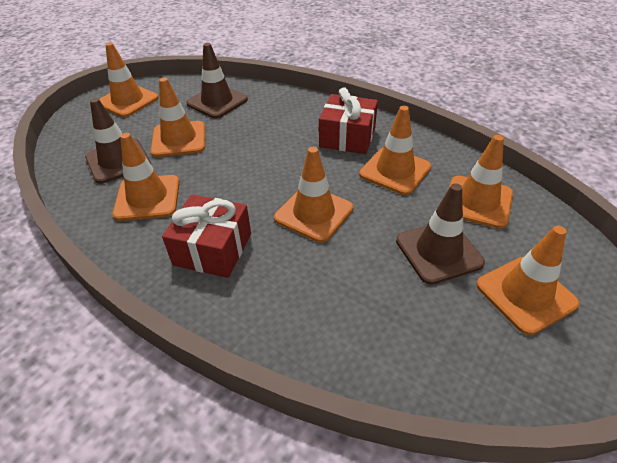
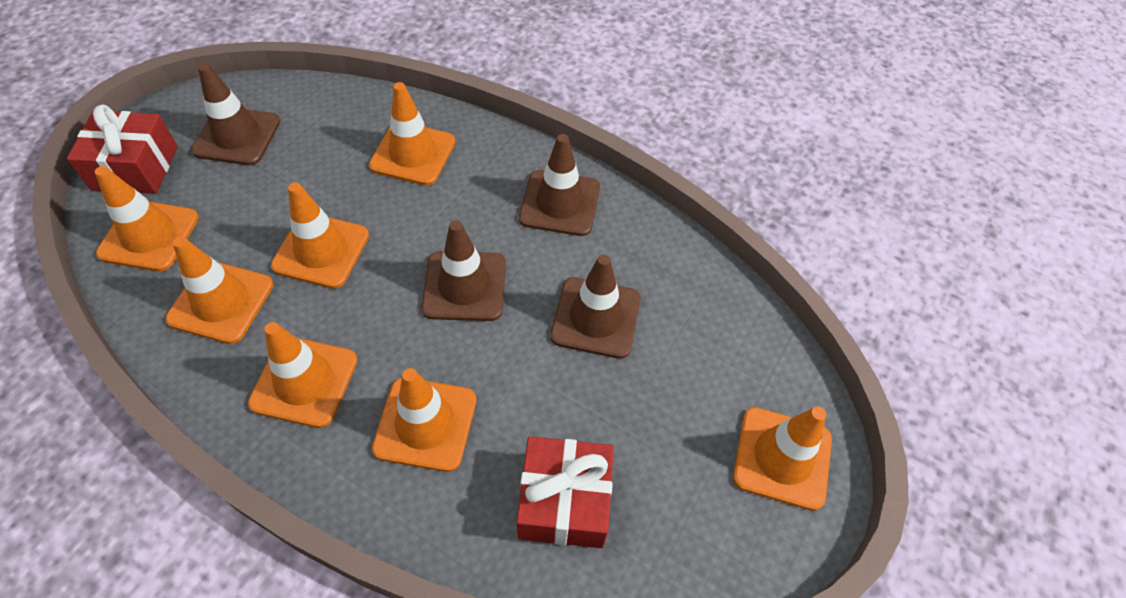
brown traffic cone: [85,98,151,184] [186,43,248,119] [396,183,485,285] = 3 -> [191,63,280,165] [421,220,506,321] [519,134,600,236] [550,254,641,359] = 4

